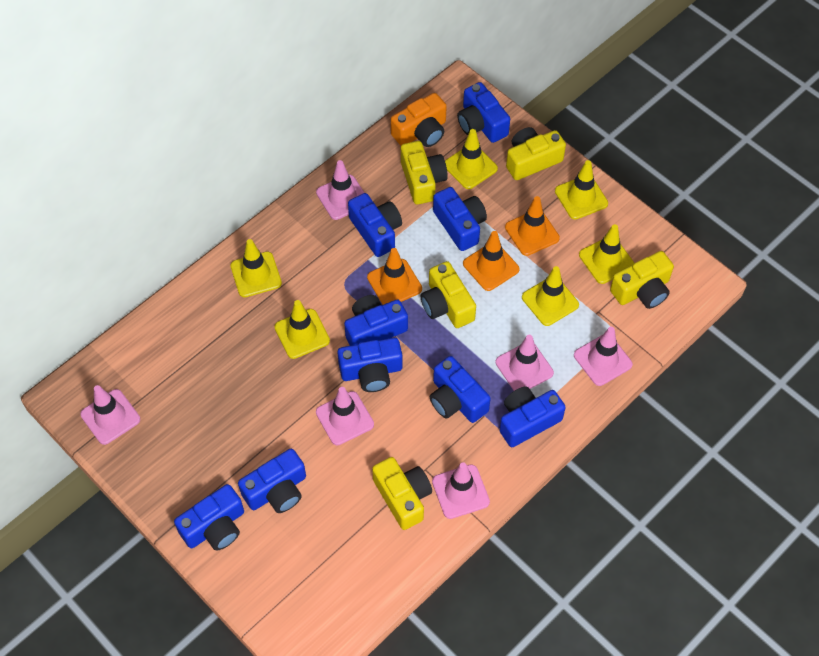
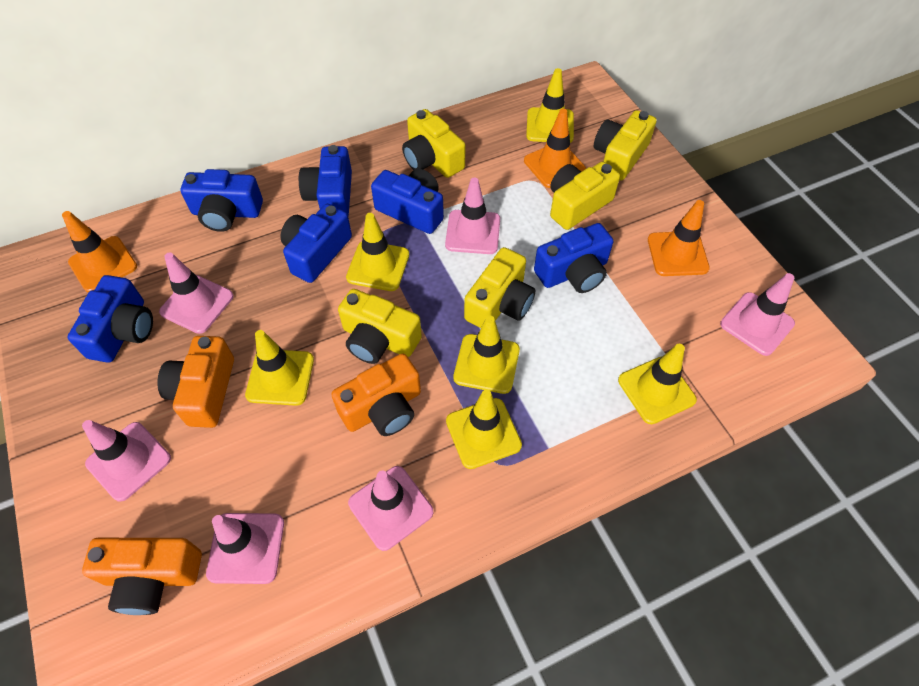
blue camera: [174,484,244,550] [238,449,306,513] [337,337,403,392] [344,295,408,346] [348,193,402,257] [430,356,491,423] [433,187,487,251] [457,82,510,143] [499,386,566,447] = 9 -> [68,275,153,363] [181,169,263,232] [281,204,352,283] [299,145,352,216] [371,169,444,234] [534,223,613,293] = 6
orange camera: [391,93,447,147] = 1 -> [82,538,202,615] [158,336,234,428] [331,353,421,436] = 3

